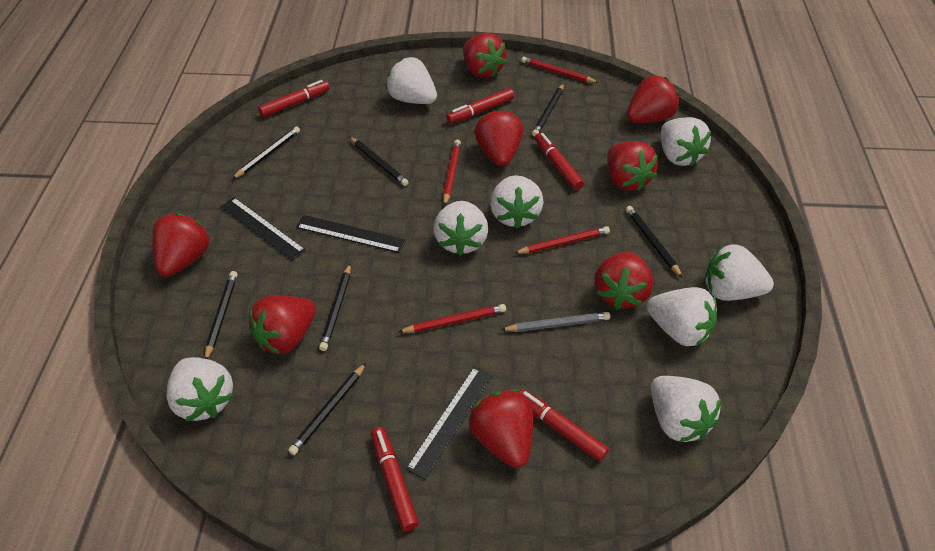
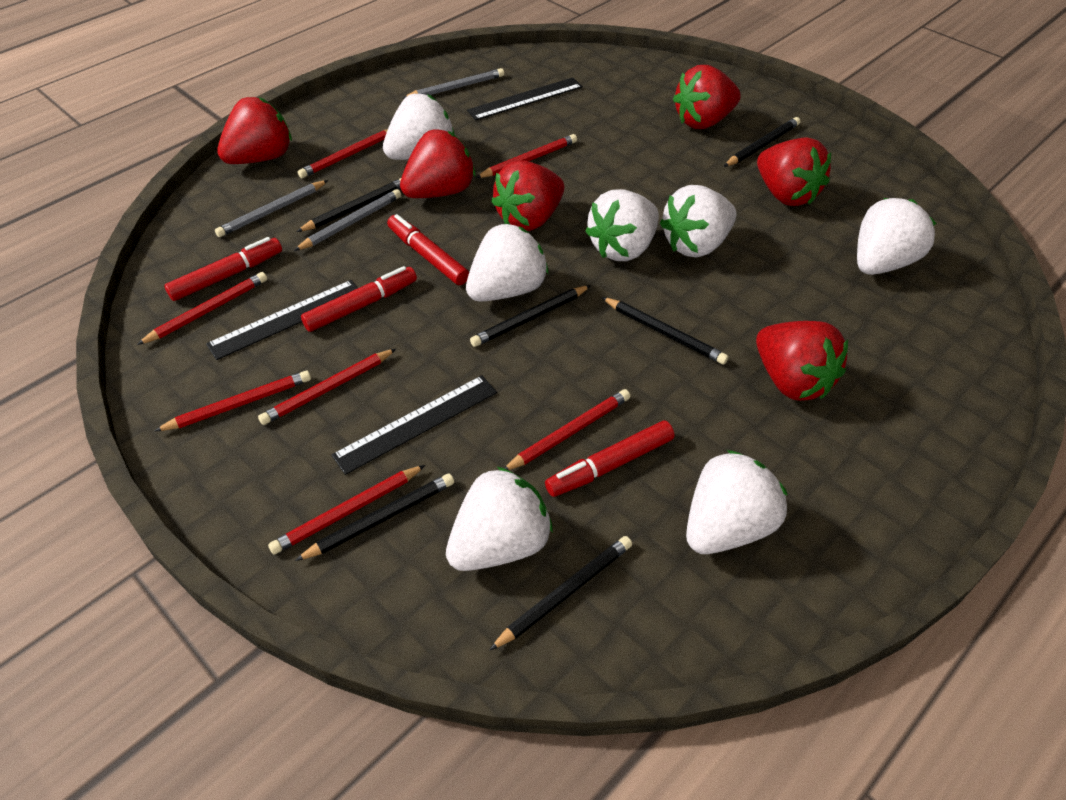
black pencil: [205,271,238,359] [232,126,300,179] [288,363,366,455] [319,264,351,351] [350,137,409,186] [532,83,564,137] [626,206,683,278] = 7 -> [295,474,454,561] [296,178,401,232] [470,285,591,347] [489,536,632,651] [602,297,729,364] [723,117,800,167] = 6
grey pencil: [501,312,610,332] = 1 -> [215,180,329,237] [294,189,401,251] [403,68,504,99] = 3
red marker: [258,80,330,117] [371,427,419,532] [446,88,514,124] [519,389,609,462] [535,133,584,190] = 5 -> [164,237,282,301] [301,266,417,332] [387,214,469,285] [545,421,674,497] = 4
red pencil: [399,304,506,333] [443,140,461,206] [515,226,610,254] [521,57,599,83] = 4 -> [137,272,267,345] [154,371,311,431] [258,349,396,425] [268,465,425,554] [297,129,388,178] [476,134,577,178] [505,389,631,470] = 7
red strawberry: [152,213,210,277] [249,295,316,354] [463,33,507,78] [469,389,533,468] [474,109,523,166] [595,252,653,310] [607,141,658,191] [627,75,679,123] = 8 -> [217,97,292,164] [400,129,475,198] [491,161,565,231] [673,65,741,129] [756,321,848,401] [757,137,831,206] = 6
white strawberry: [166,357,233,421] [386,57,437,104] [433,201,488,256] [490,175,544,229] [647,287,717,346] [651,376,721,442] [661,117,711,166] [705,244,774,301] = 8 -> [383,94,455,160] [446,467,553,571] [466,224,548,302] [585,189,659,261] [660,185,737,257] [686,450,787,554] [857,198,936,275] = 7

